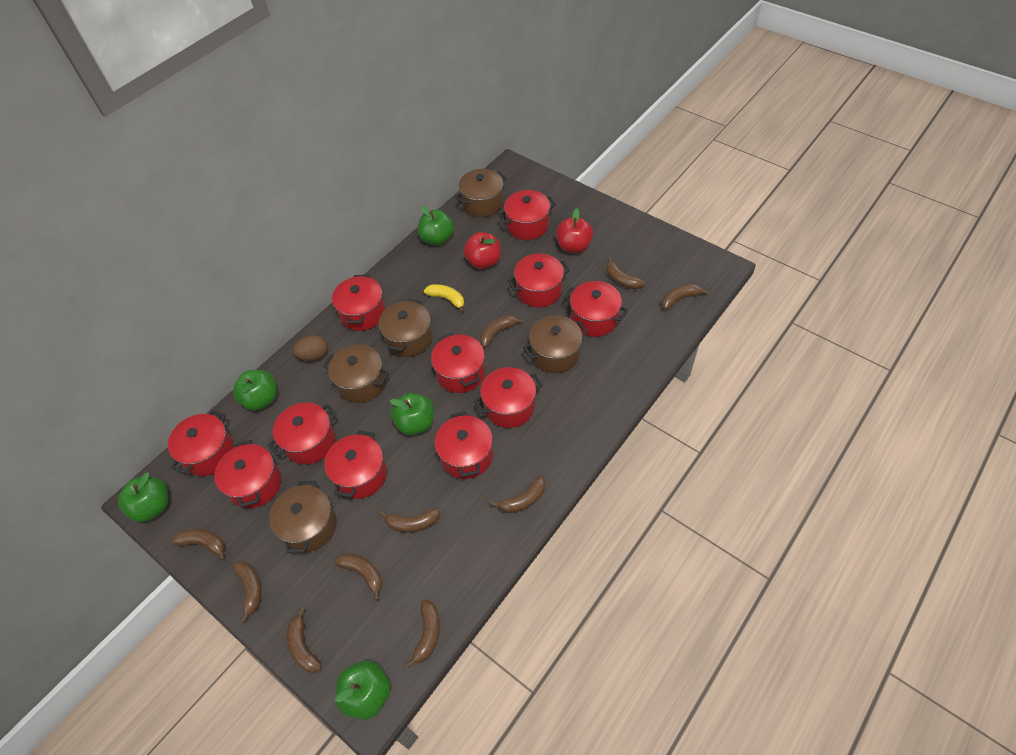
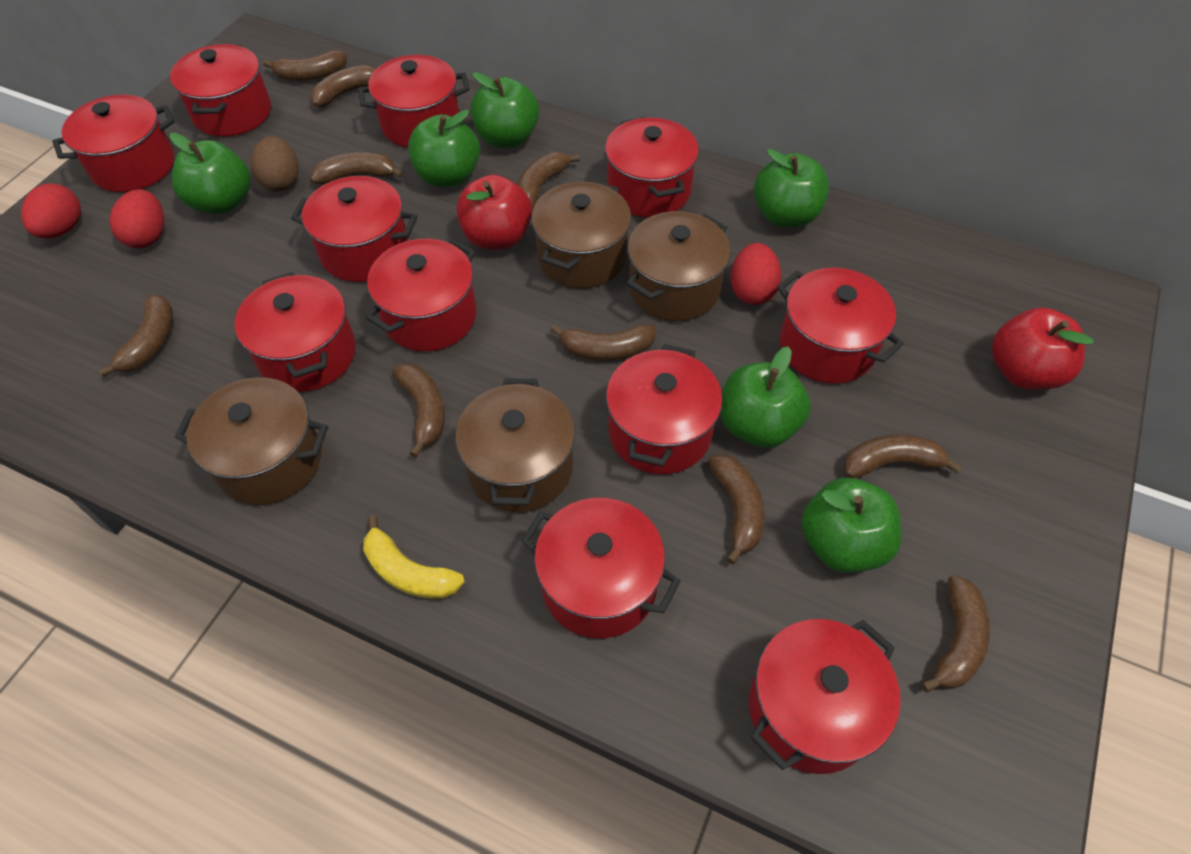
brown pot: [269,481,337,553] [323,344,389,403] [379,299,432,357] [455,169,507,217] [523,316,588,373] = 5 -> [175,377,328,505] [455,378,575,512] [531,180,631,289] [626,211,731,321] = 4
green apple: [118,472,168,522] [233,370,277,411] [335,660,391,720] [390,393,434,435] [418,206,454,246] = 5 -> [170,133,251,214] [408,110,480,187] [470,72,539,148] [721,346,811,448] [754,149,829,227] [801,478,902,573] = 6
red egg: none = 0 -> [21,183,81,239] [110,189,164,248] [730,243,781,305] = 3

